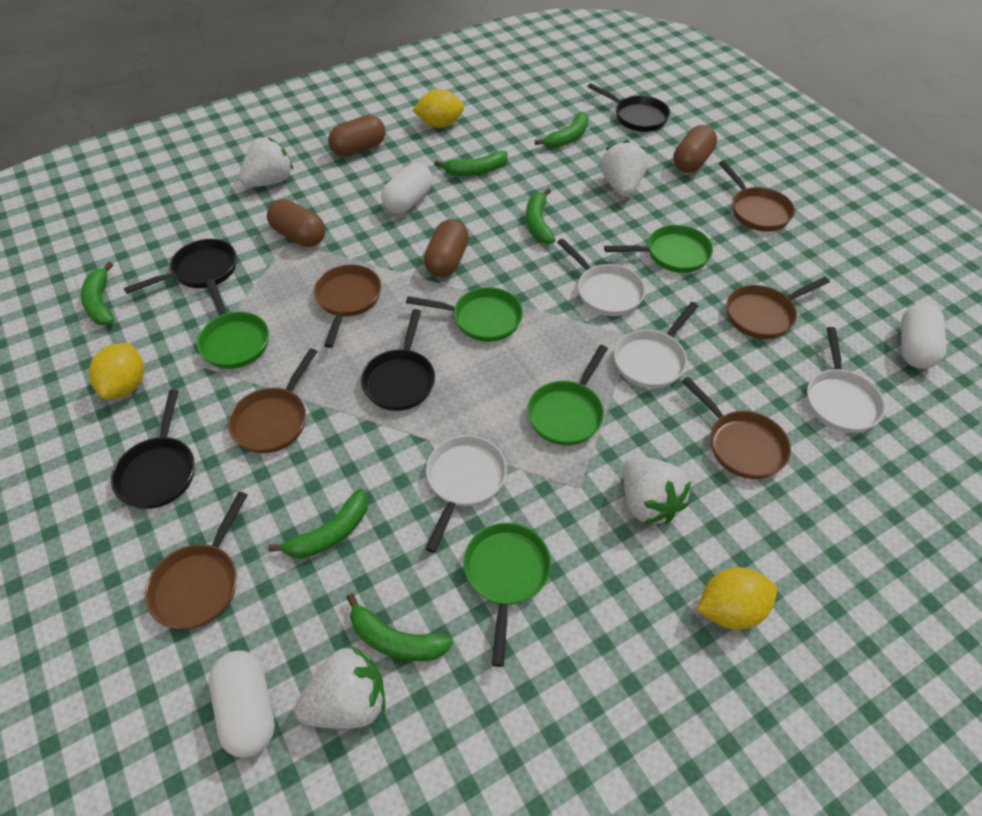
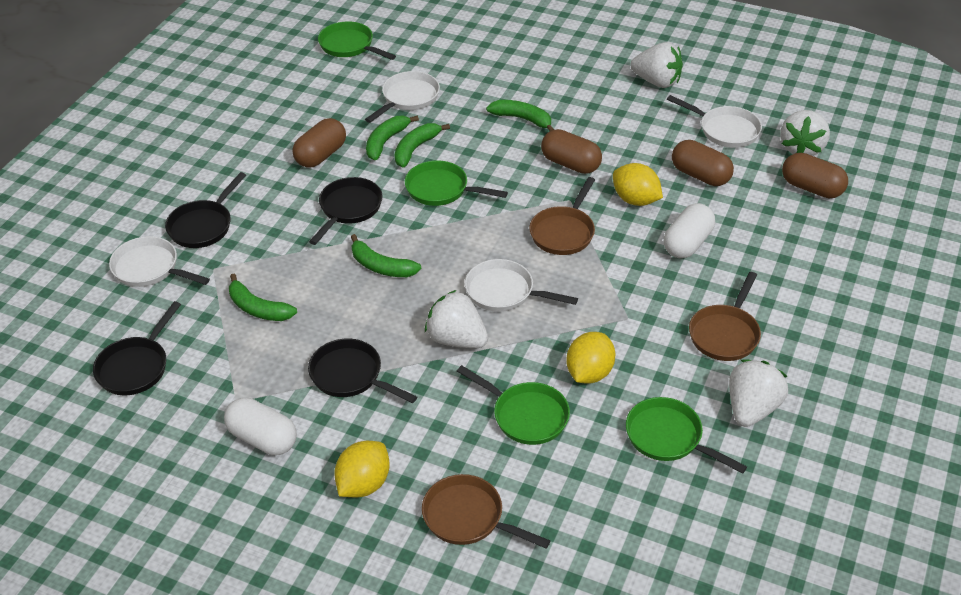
brown pan: [145,492,248,629] [228,348,318,453] [314,265,381,348] [682,377,791,479] [719,161,795,232] [727,277,830,339] = 6 -> [422,474,550,549] [529,177,595,255] [689,272,761,361] = 3
green banana: [81,262,114,325] [268,488,368,559] [346,593,453,661] [434,150,508,176] [526,188,555,244] [535,112,589,148] = 6 -> [229,274,297,321] [351,234,421,277] [366,116,419,160] [395,123,450,167] [486,100,554,131] = 5
green pan: [197,279,269,369] [406,287,523,342] [464,523,551,667] [527,345,608,446] [604,225,713,273] = 5 -> [318,21,396,60] [405,160,508,206] [457,365,570,445] [626,397,747,474] = 4
white capsule: [209,651,275,758] [381,163,433,214] [901,303,946,369] = 3 -> [224,398,297,455] [664,203,715,258] = 2

